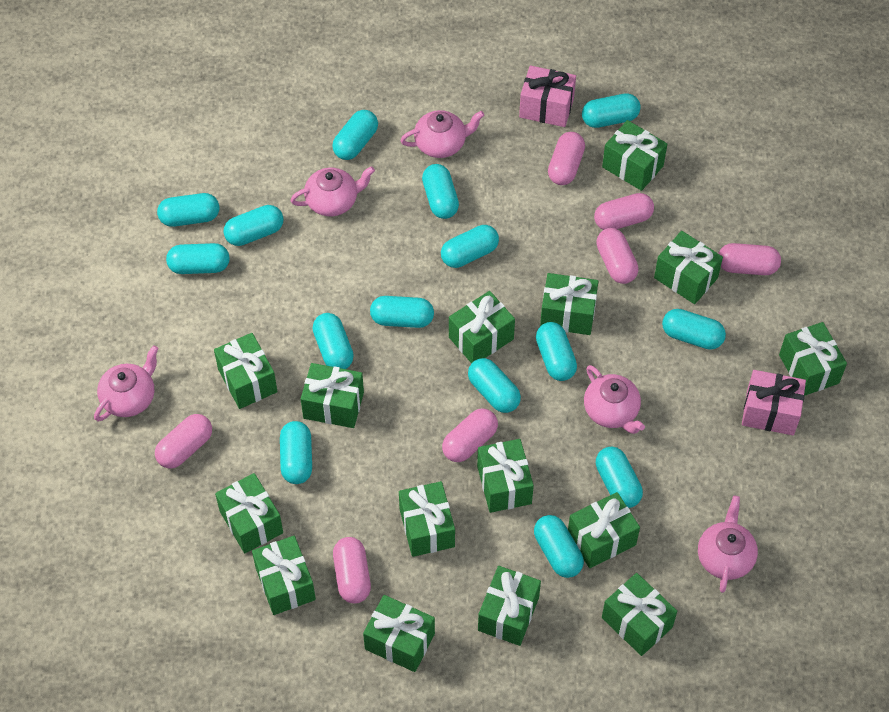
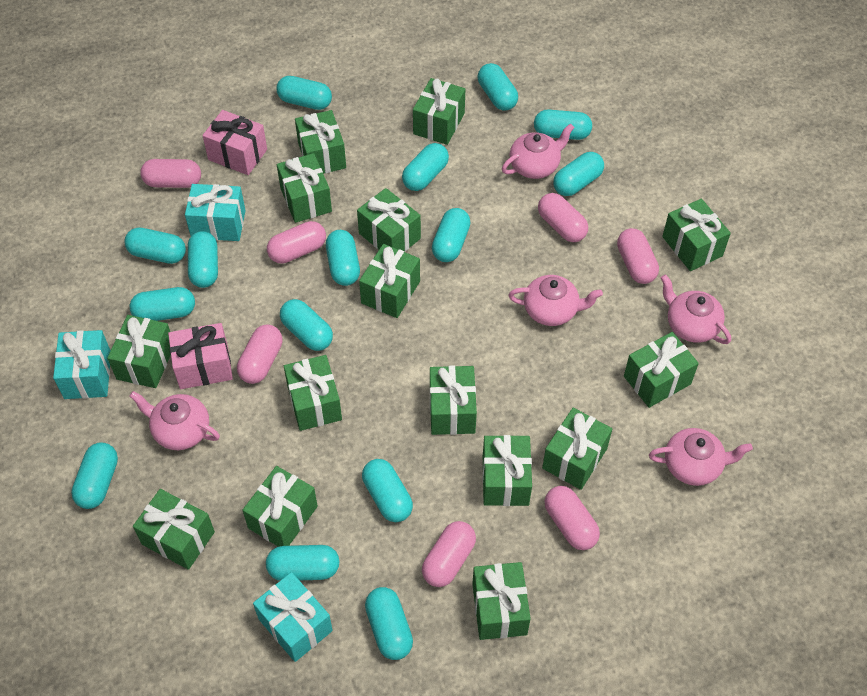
turquoise gift: none = 0 -> [53,330,111,399] [185,184,246,241] [253,572,333,662] = 3

